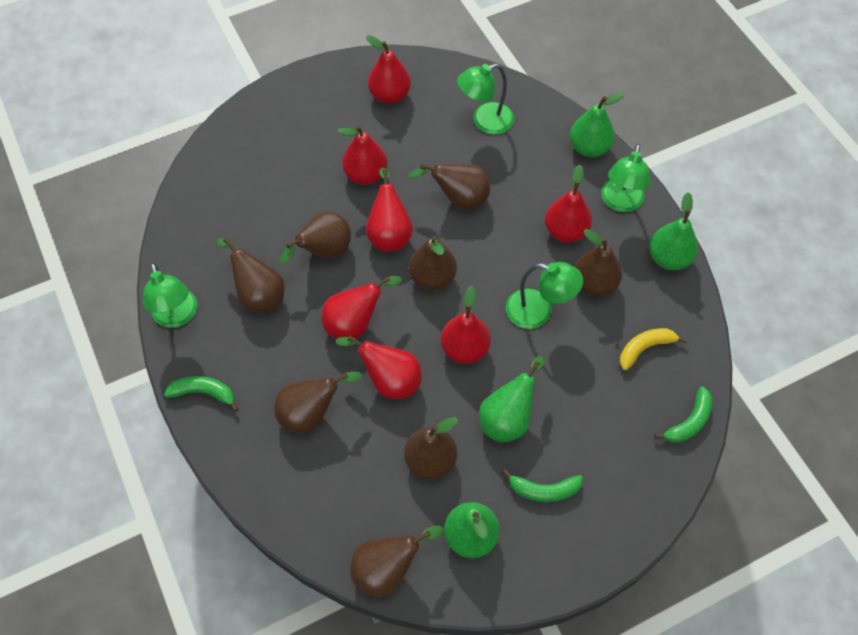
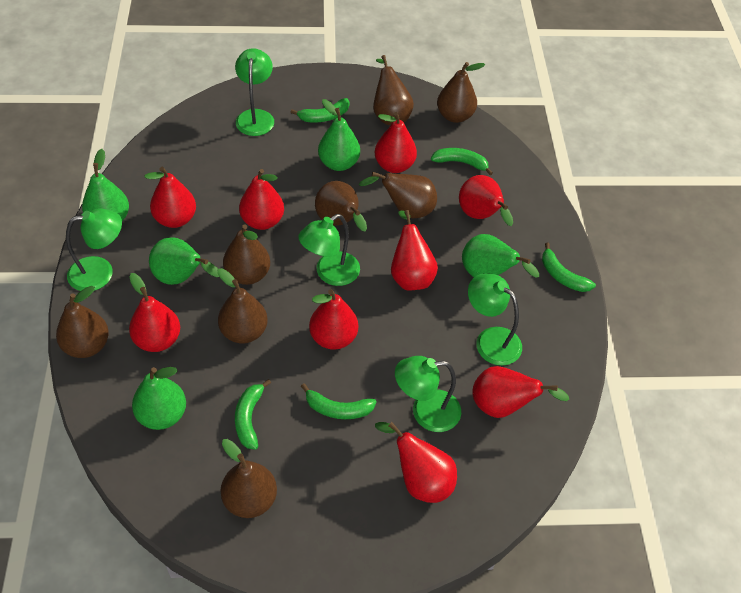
green banana: [164,376,239,412] [502,469,583,502] [654,386,713,443] = 3 -> [235,379,271,450] [290,98,350,122] [301,383,377,419] [431,148,493,175] [542,242,596,292] = 5
green lamp: [143,263,197,328] [457,64,514,135] [506,262,583,329] [601,144,651,212] = 4 -> [66,209,122,291] [235,48,274,136] [298,214,360,286] [395,356,461,432] [468,273,522,366] = 5
green pear: [444,502,500,558] [479,356,545,442] [570,92,624,157] [649,192,698,270] = 4 -> [82,149,129,221] [132,367,186,430] [149,237,219,285] [318,99,360,171] [462,234,539,278] = 5
red pear: [322,276,402,339] [335,336,422,399] [337,125,387,185] [366,35,411,104] [366,168,413,251] [441,286,491,364] [545,165,592,242] = 7 -> [129,273,180,352] [145,167,196,228] [239,169,284,230] [309,289,358,350] [375,112,417,173] [375,422,457,503] [391,210,438,291] [459,175,513,226] [472,366,569,418] = 9
yellow banana: [620,328,687,371] = 1 -> none = 0

